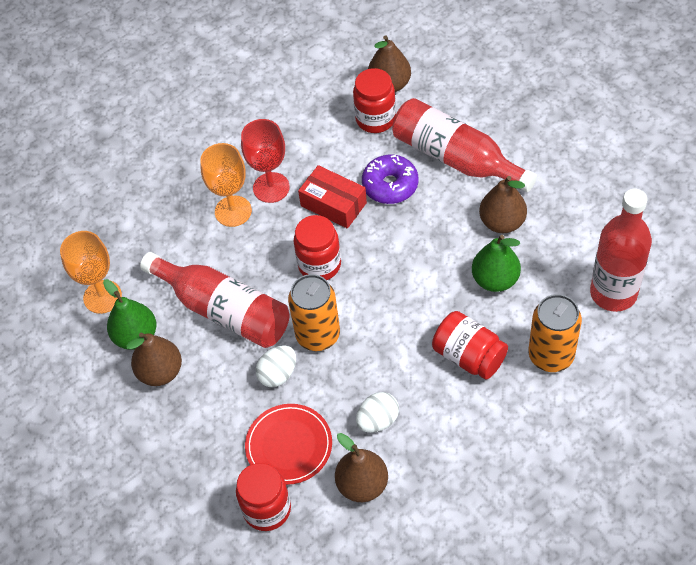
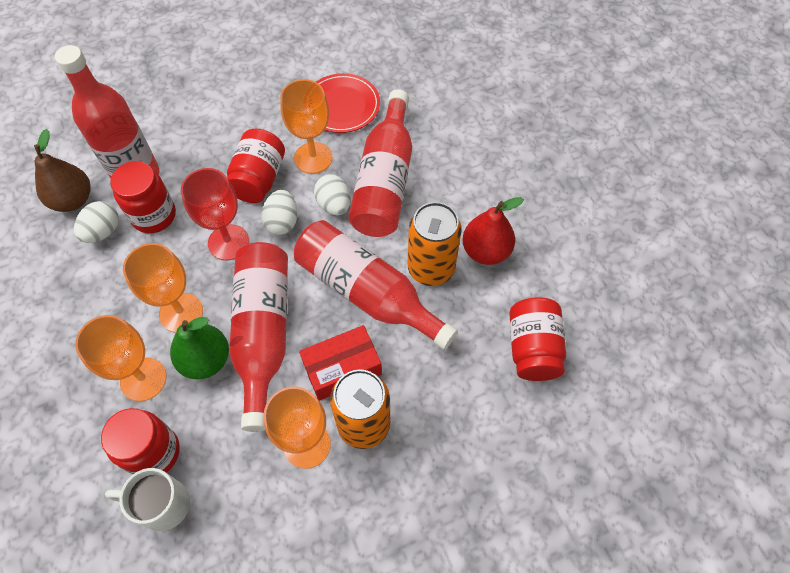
brown pear: [126,333,182,386] [335,433,388,502] [368,35,411,92] [479,176,527,233] = 4 -> [34,129,91,212] = 1
green pear: [103,279,157,350] [472,235,521,292] = 2 -> [170,317,229,379] = 1
orange goblet: [60,231,122,314] [200,143,252,227] = 2 -> [75,315,166,401] [123,243,203,333] [264,387,331,469] [280,79,333,174] = 4
purple donut: [362,155,418,204] = 1 -> none = 0
red bottle: [140,252,289,348] [392,98,537,192] [590,189,652,312] = 3 -> [55,45,159,178] [229,242,288,432] [294,220,458,350] [348,89,412,237] = 4
red pear: none = 0 -> [462,197,524,265] = 1
white egg: [256,345,296,387] [356,392,399,433] = 2 -> [74,201,119,243] [261,190,298,235] [314,174,351,215] = 3
white mug: none = 0 -> [105,468,190,531] = 1

